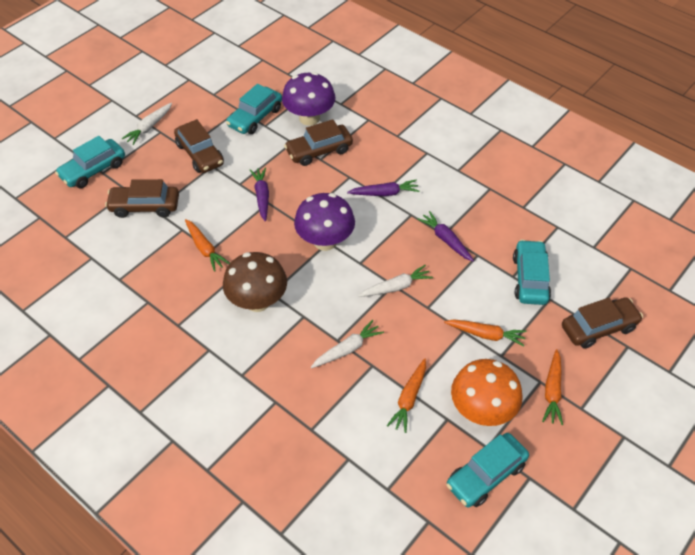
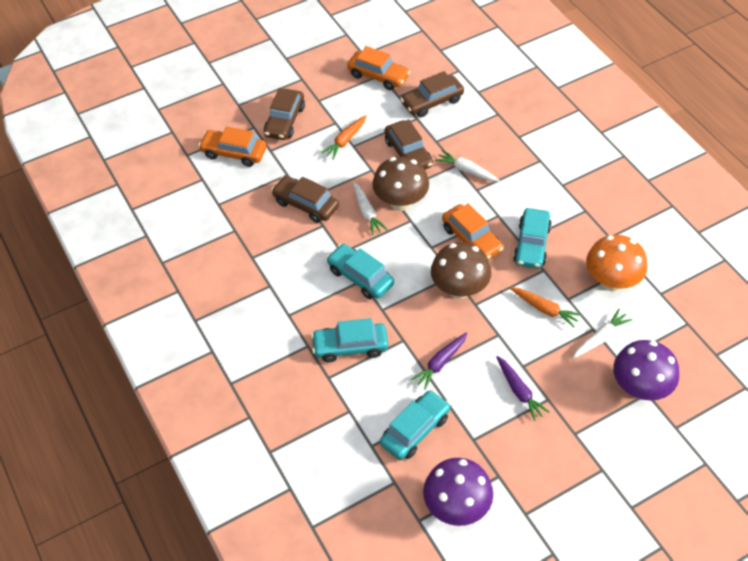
brown mushroom: [223,252,287,312] = 1 -> [372,157,429,211] [431,242,491,299] = 2
orange car: none = 0 -> [198,126,267,167] [347,46,410,90] [442,204,504,260] = 3
orange carrot: [185,219,230,272] [387,358,426,433] [444,319,527,346] [542,349,563,425] = 4 -> [321,115,367,160] [510,287,582,327] = 2
purple carrot: [250,167,269,222] [347,180,419,196] [417,211,474,261] = 3 -> [411,332,467,390] [496,356,550,421] = 2

